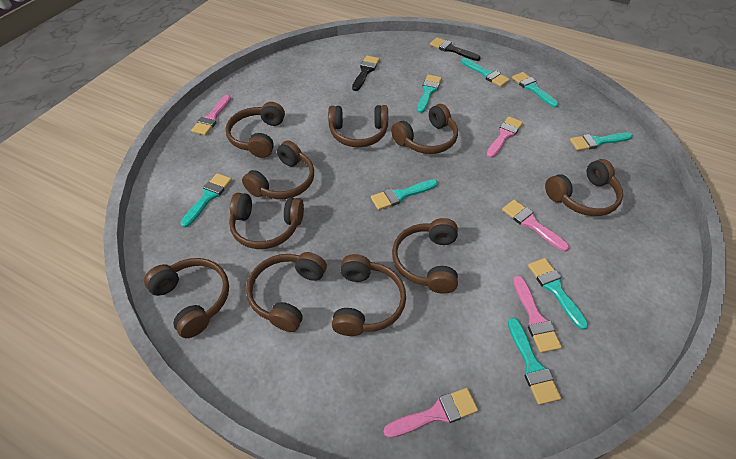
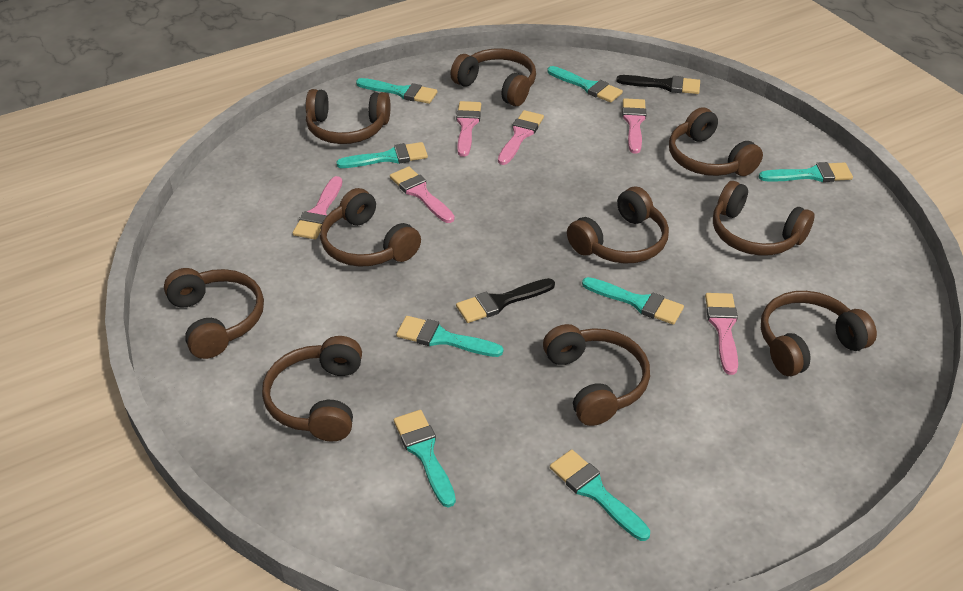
pink brush: [191,95,231,135] [383,388,478,438] [487,116,523,158] [502,200,569,251] [513,276,562,353] = 5 -> [293,176,342,239] [390,167,454,223] [456,101,481,157] [498,110,544,165] [622,98,646,154] [705,293,738,375] = 6

